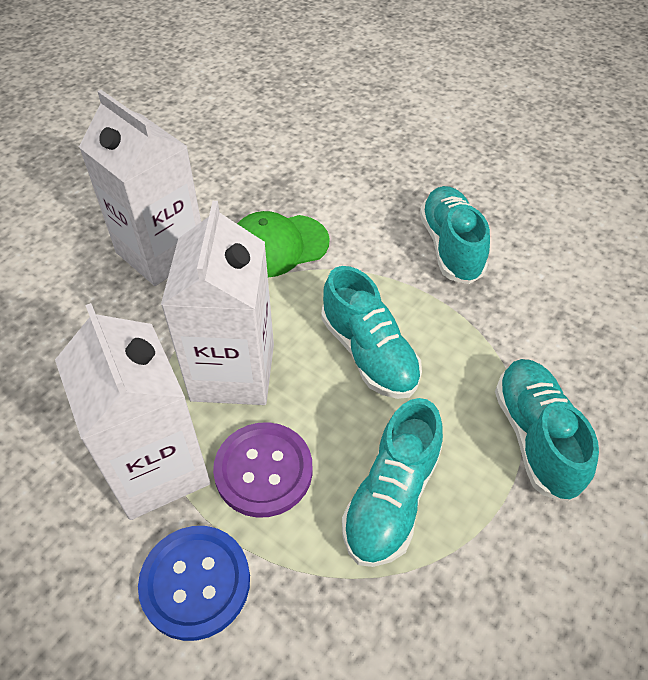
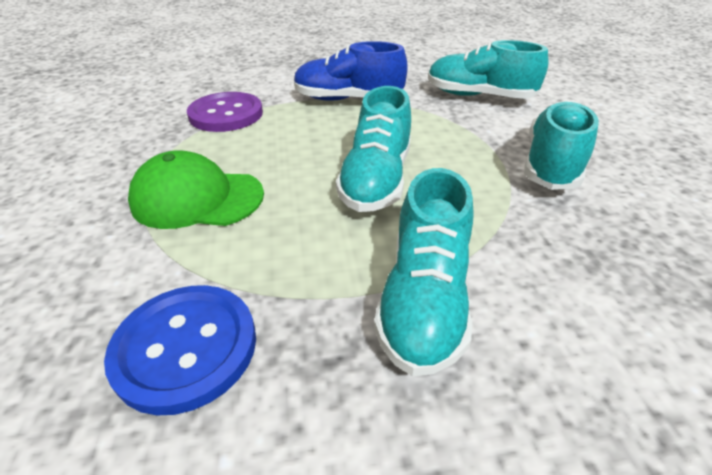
blue shoe: none = 0 -> [294,41,408,101] = 1
white carton: [55,303,210,520] [79,90,201,286] [161,201,274,405] = 3 -> none = 0

